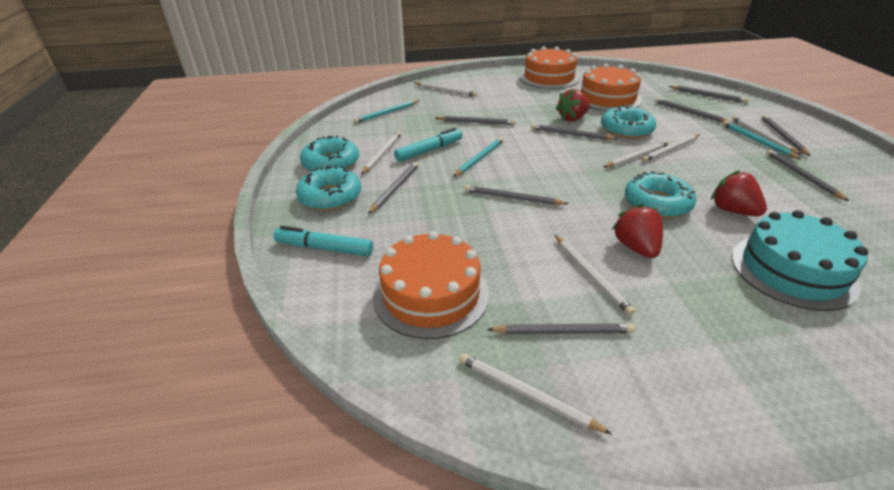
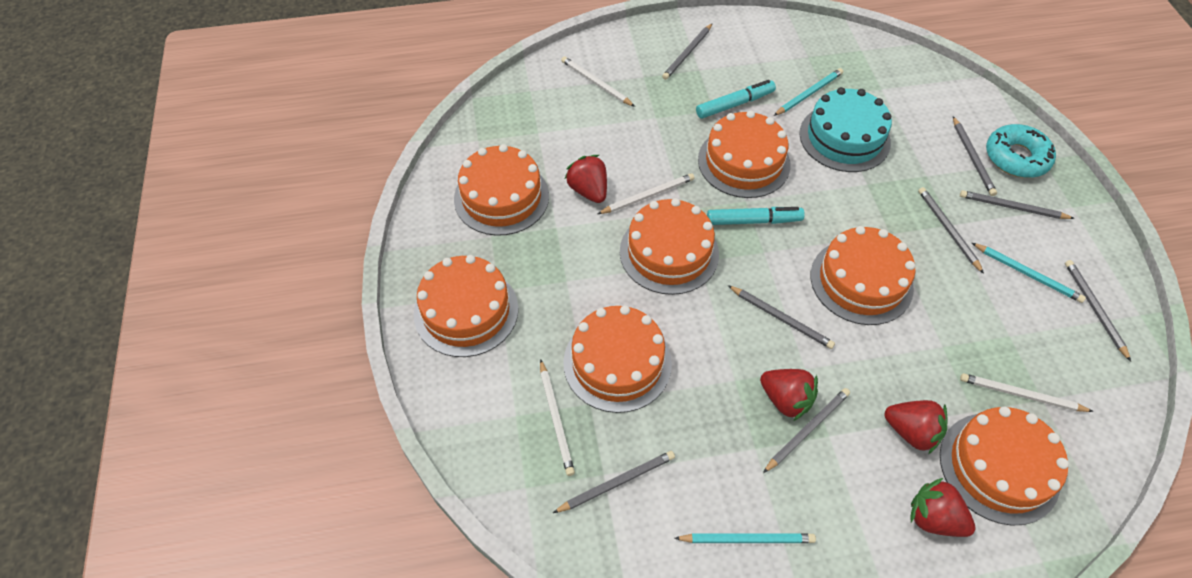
grey pencil: [368,162,419,214] [436,116,516,125] [465,185,568,205] [487,323,634,334] [531,124,618,140] [655,98,732,123] [669,86,749,103] [761,115,810,156] [766,150,849,201] = 9 -> [553,451,675,513] [662,23,713,80] [728,285,835,349] [763,388,850,473] [918,187,984,274] [953,116,997,196] [960,190,1075,219] [1065,260,1131,361] = 8
orange cake: [373,231,489,339] [519,47,580,89] [579,64,642,111] = 3 -> [414,255,518,357] [454,144,549,236] [563,305,672,413] [620,198,719,295] [698,111,790,198] [810,226,916,325] [940,407,1069,526] = 7
red strawberry: [555,89,590,121] [612,203,663,258] [711,170,767,216] = 3 -> [565,155,607,203] [760,369,818,421] [884,400,948,454] [911,478,976,537] = 4
turquoise donut: [296,165,361,211] [300,136,359,172] [601,105,656,139] [625,171,696,218] = 4 -> [986,124,1056,178] = 1
white pencil: [361,131,402,175] [415,82,477,97] [459,353,612,434] [555,235,635,316] [603,140,669,168] [642,134,700,162] [732,116,801,155] = 7 -> [540,359,575,476] [561,56,635,107] [598,173,694,214] [960,373,1094,412] = 4

